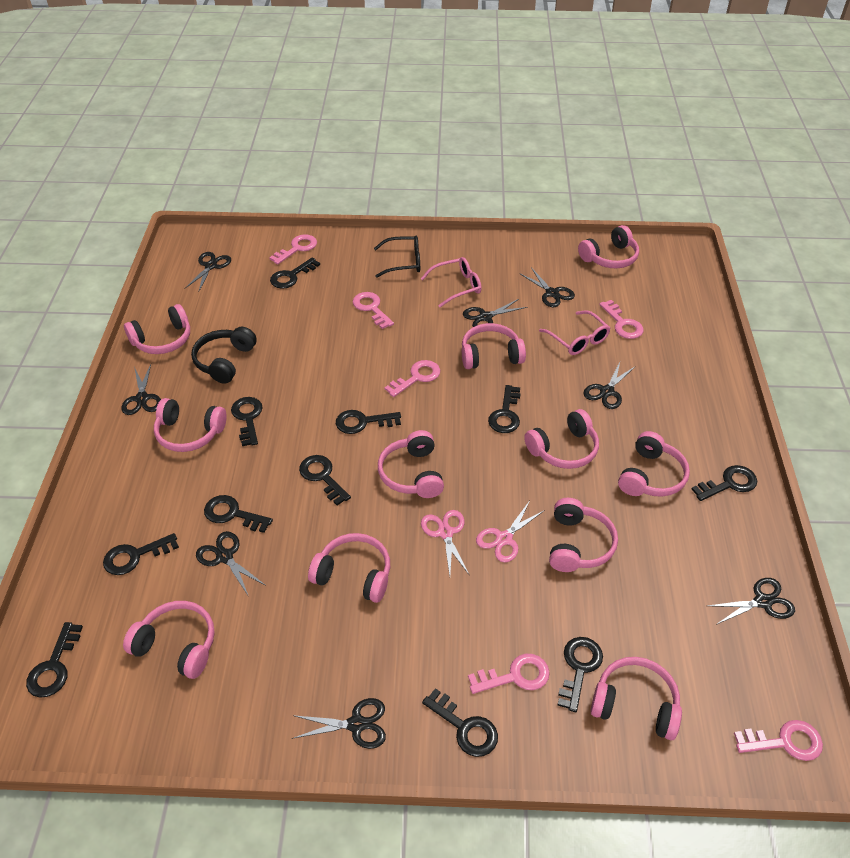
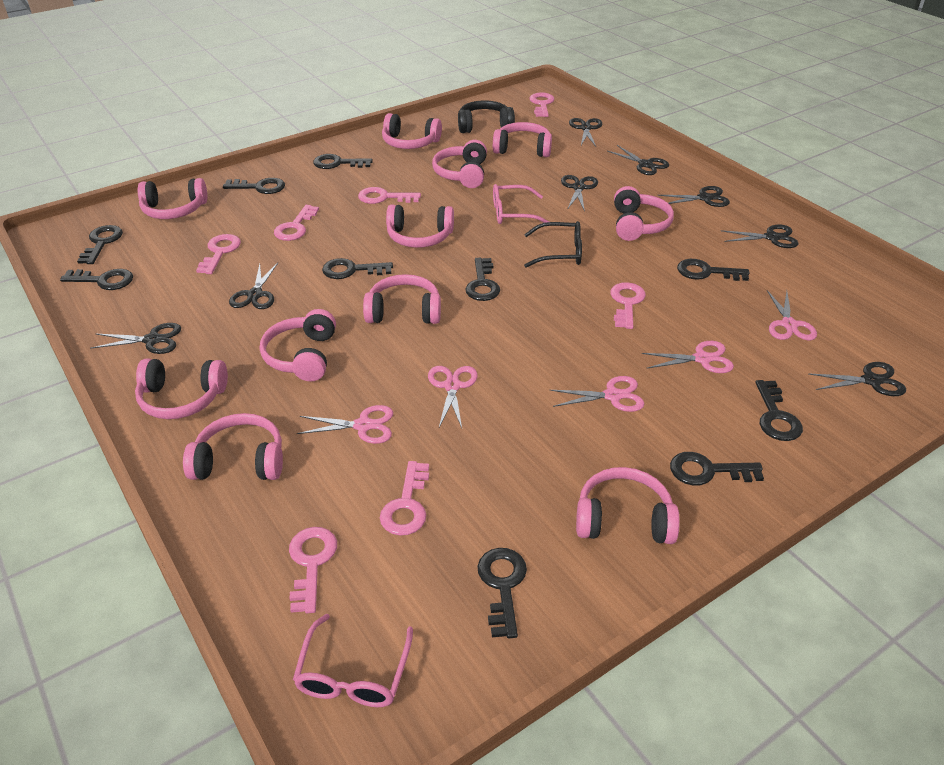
black key: [26,622,83,698] [103,533,179,575] [204,495,273,533] [231,397,263,446] [270,258,320,289] [299,455,351,505] [336,410,401,434] [422,688,498,757] [488,385,521,433] [557,637,603,712] [691,465,757,501] = 11 -> [60,269,133,290] [77,225,123,264] [223,178,285,194] [313,154,373,169] [322,258,393,279] [465,258,500,301] [477,548,527,638] [670,452,764,486] [677,259,749,281] [755,380,803,441] = 10
pink key: [269,234,317,265] [352,292,394,329] [384,360,440,397] [468,654,550,694] [599,300,644,339] [734,720,823,761] = 6 -> [196,234,241,274] [274,205,319,241] [289,527,337,613] [358,187,421,204] [380,461,429,536] [529,92,555,117] [610,282,646,329] = 7
pink scissors: [421,510,470,576] [476,502,545,563] = 2 -> [297,405,393,444] [428,366,478,428] [549,376,644,412] [642,341,734,373] [767,290,817,340] = 5

